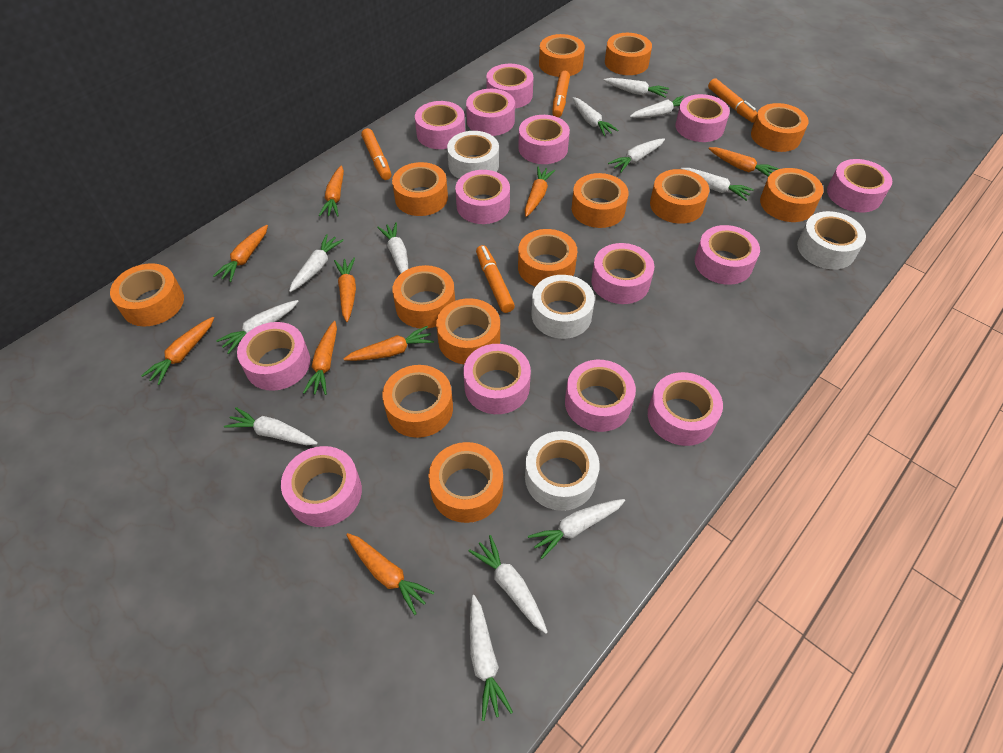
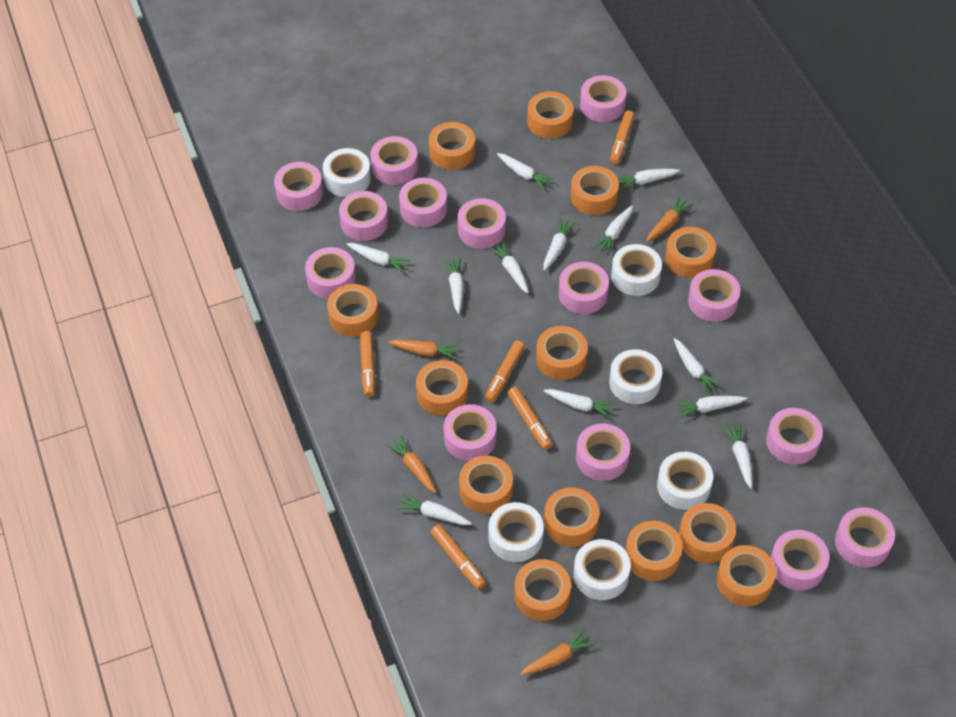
orange carrot: [141,317,214,385] [213,225,268,282] [303,321,337,395] [319,166,344,217] [334,258,356,322] [343,326,434,361] [346,533,434,615] [525,167,555,217] [708,147,779,177] = 9 -> [386,435,436,493] [388,340,460,359] [520,628,595,675] [646,196,693,242] = 4
orange marker: [361,128,391,180] [476,245,515,313] [552,71,570,118] [708,78,757,123] = 4 -> [360,331,375,397] [431,524,486,589] [485,340,525,402] [507,387,553,450] [610,111,634,164] = 5
white tape: [447,131,499,179] [525,431,600,511] [531,275,595,339] [797,211,866,270] = 4 -> [323,148,371,197] [488,502,544,562] [574,539,631,600] [609,349,662,404] [611,244,662,296] [657,452,713,510] = 6

